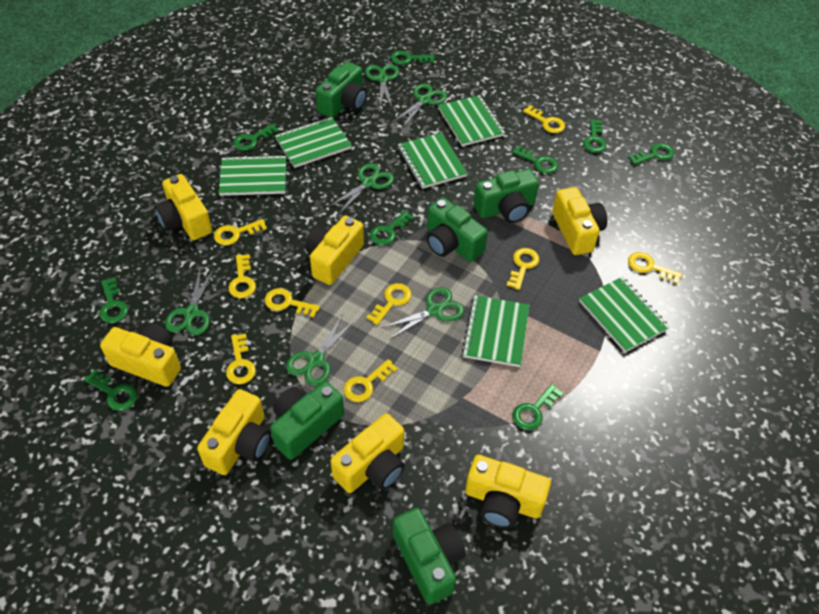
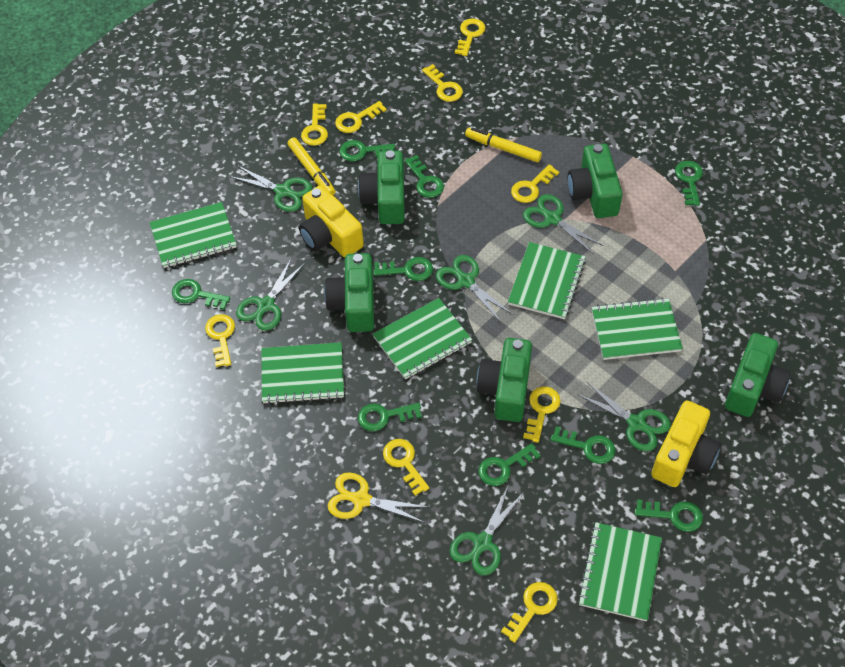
yellow camera: [100,322,181,387] [154,174,212,240] [197,389,271,475] [305,215,364,285] [330,413,405,493] [465,455,551,528] [552,187,607,255] = 7 -> [299,185,364,257] [651,401,721,487] = 2
yellow marker: none = 0 -> [287,138,336,195] [465,127,542,162] = 2
yellow scissors: none = 0 -> [328,472,428,523] = 1

